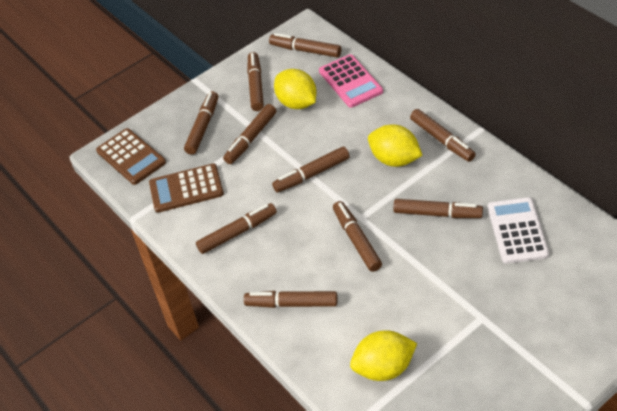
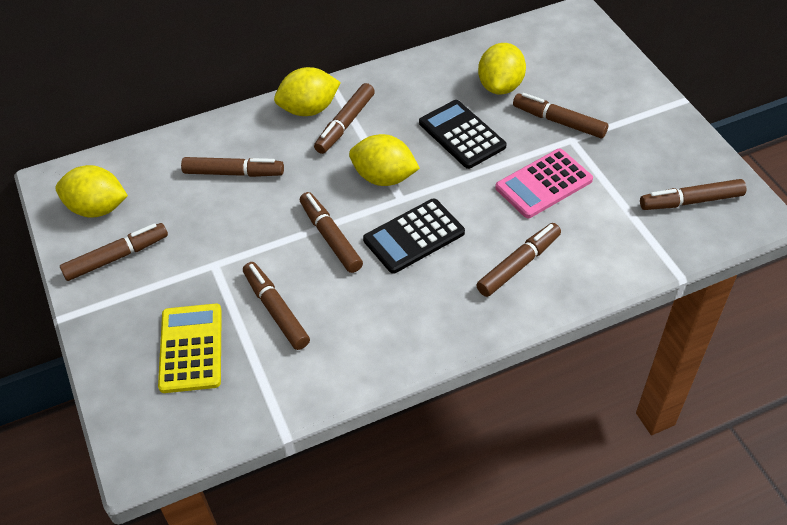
black calculator: none = 0 -> [363,198,465,274] [419,100,506,169] = 2
brown calculator: [96,128,166,185] [149,163,224,213] = 2 -> none = 0
brown marker: [184,91,218,155] [196,203,277,254] [223,104,276,164] [244,291,337,308] [247,52,264,111] [269,33,341,58] [272,146,350,193] [333,201,382,272] [393,199,483,218] [410,109,476,162] = 10 -> [60,223,168,281] [181,157,284,177] [243,262,310,350] [300,192,363,273] [314,83,375,154] [476,223,561,297] [513,93,608,138] [640,179,746,210] = 8
white calculator: [488,197,549,264] = 1 -> none = 0
yellow calculator: none = 0 -> [158,303,222,393] = 1
yellow lemon: [274,69,317,109] [350,330,417,381] [368,124,423,167] = 3 -> [55,165,128,218] [274,67,341,116] [349,134,420,186] [478,43,526,95] = 4

